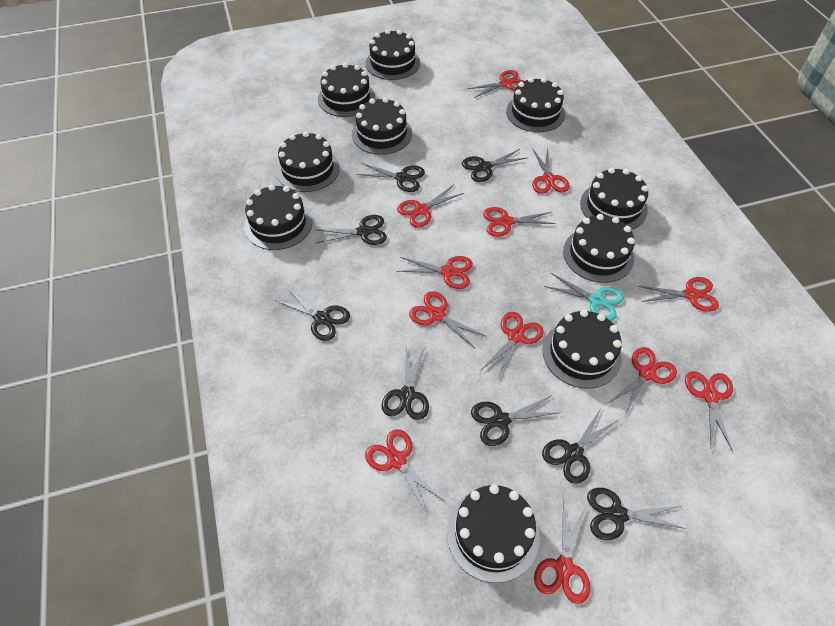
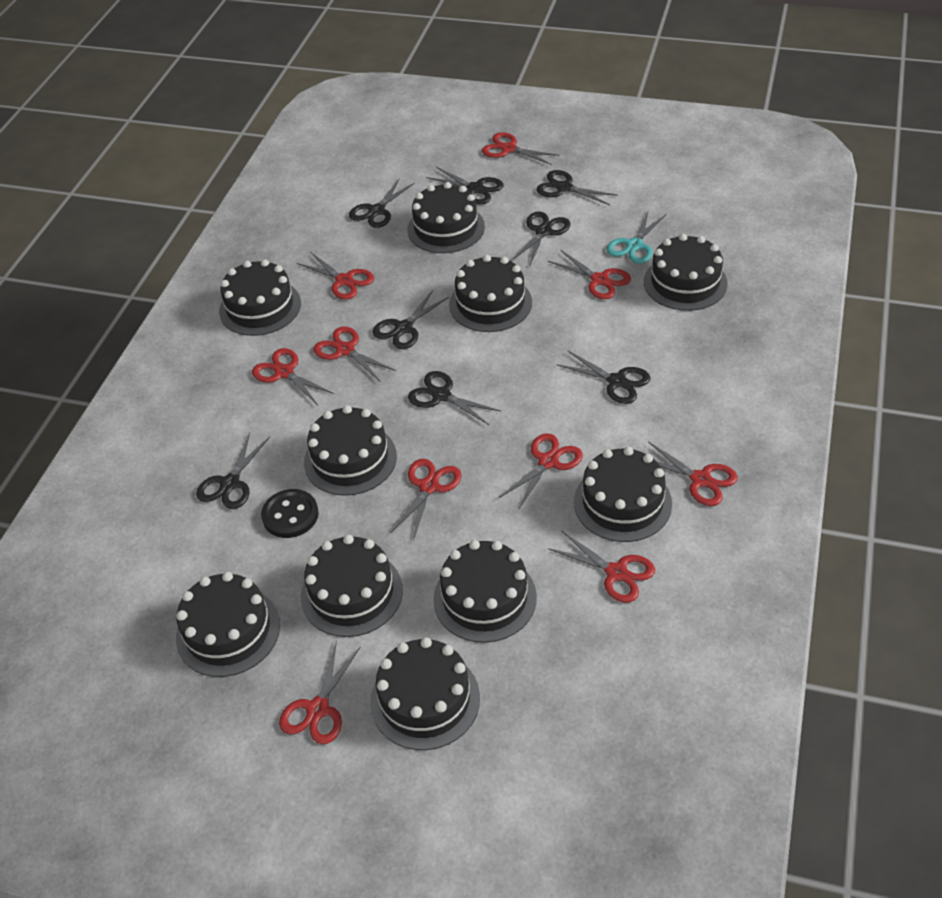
black button: none = 0 -> [261,489,319,538] = 1
red scissors: [365,429,444,514] [397,184,464,228] [397,256,473,289] [409,291,485,348] [467,70,524,98] [480,312,544,379] [483,207,556,237] [532,148,570,194] [534,499,590,604] [607,347,677,415] [638,277,719,312] [685,371,733,451] = 12 -> [252,348,334,405] [279,640,361,744] [297,252,374,300] [313,327,396,381] [390,459,462,541] [482,132,560,165] [499,433,583,510] [548,250,631,299] [548,530,655,603] [648,441,738,506] = 10

